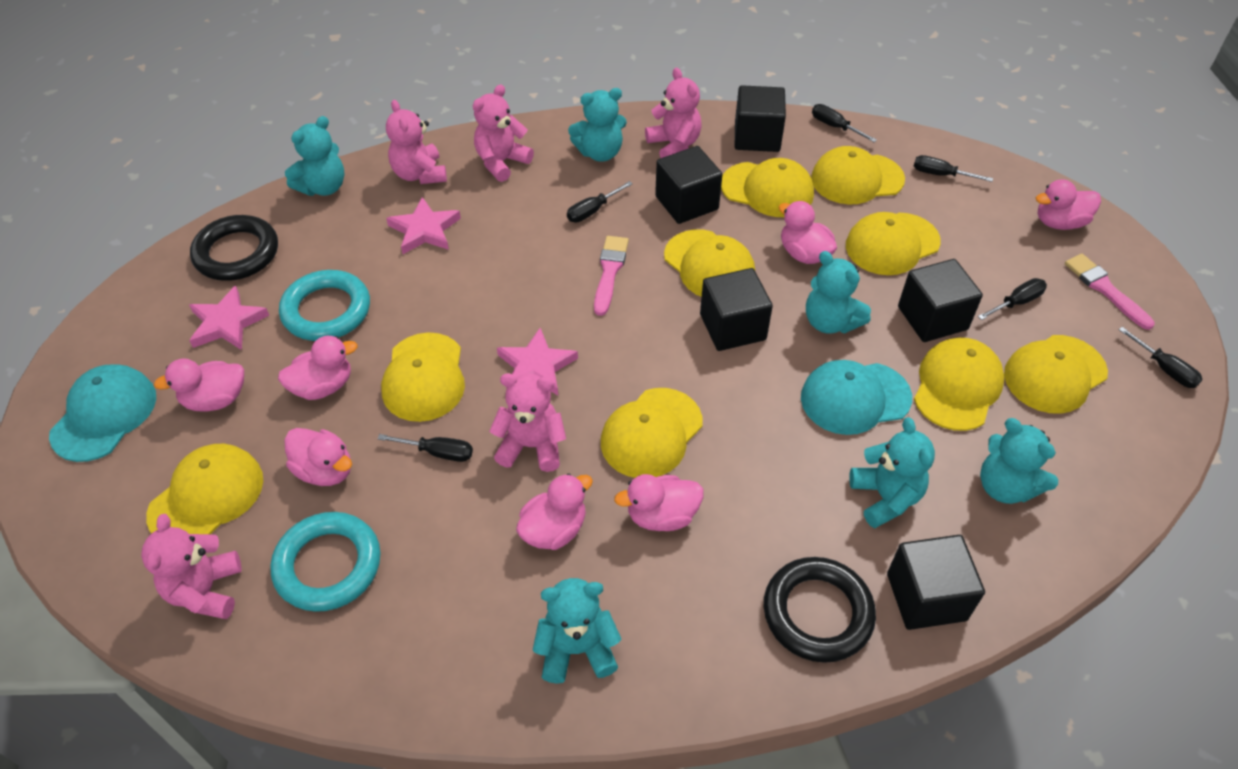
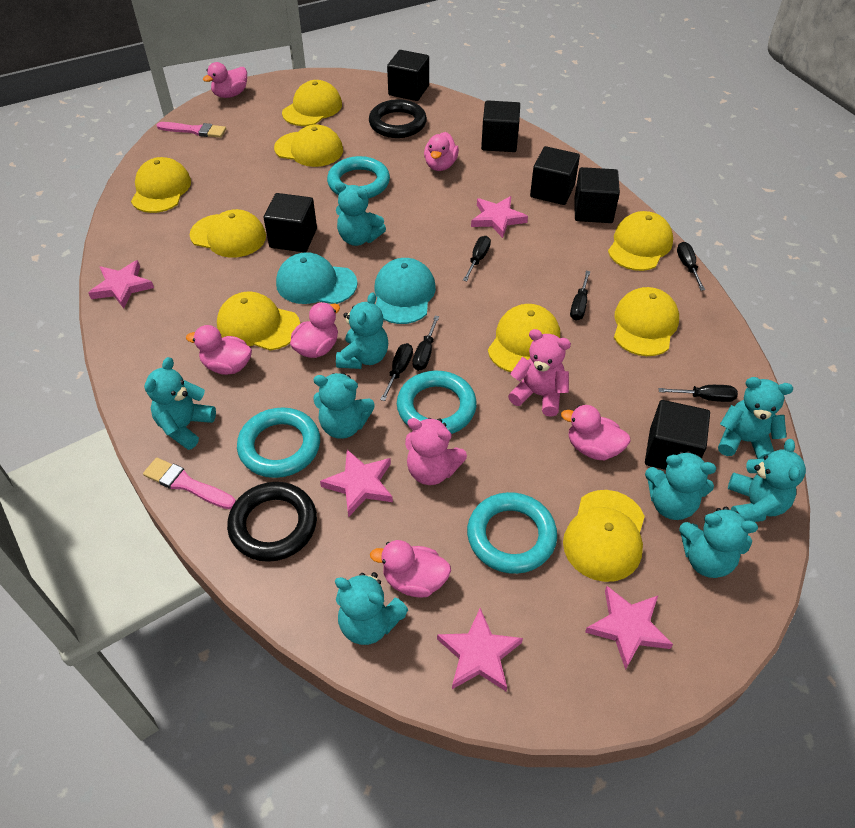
black cube: [655,146,723,224] [700,268,773,351] [735,85,786,152] [887,535,985,630] [898,259,983,342] = 5 -> [264,193,317,252] [387,50,429,101] [481,100,520,152] [530,146,580,205] [574,167,620,223] [645,400,710,470] = 6
pink duck: [154,358,244,411] [278,336,358,400] [284,428,352,486] [516,474,593,550] [614,474,704,531] [779,201,837,264] [1036,179,1101,230] = 7 -> [186,325,252,375] [203,62,247,98] [290,302,340,358] [370,540,451,597] [424,132,459,171] [561,405,631,460] = 6
pink star: [189,286,269,350] [386,197,461,254] [497,328,578,395] = 3 -> [88,260,154,308] [320,450,393,517] [437,608,523,691] [471,196,528,238] [585,586,673,670] = 5
pink teddy bear: [141,514,242,619] [386,100,447,184] [473,85,534,182] [489,373,566,472] [645,68,702,158] = 5 -> [405,418,467,485] [508,329,571,417] = 2
turquoise ring: [270,512,380,612] [279,270,370,341] = 2 -> [237,407,320,478] [327,156,390,199] [397,371,477,434] [467,492,557,574] = 4
turquoise teddy bear: [285,116,345,196] [533,578,622,684] [568,88,627,162] [806,251,871,334] [849,417,935,528] [980,418,1058,504] = 6 -> [144,357,216,450] [313,373,375,439] [335,182,386,246] [335,572,408,645] [336,292,388,369] [645,451,716,520] [679,507,758,578] [718,377,793,459] [728,439,806,522] = 9

